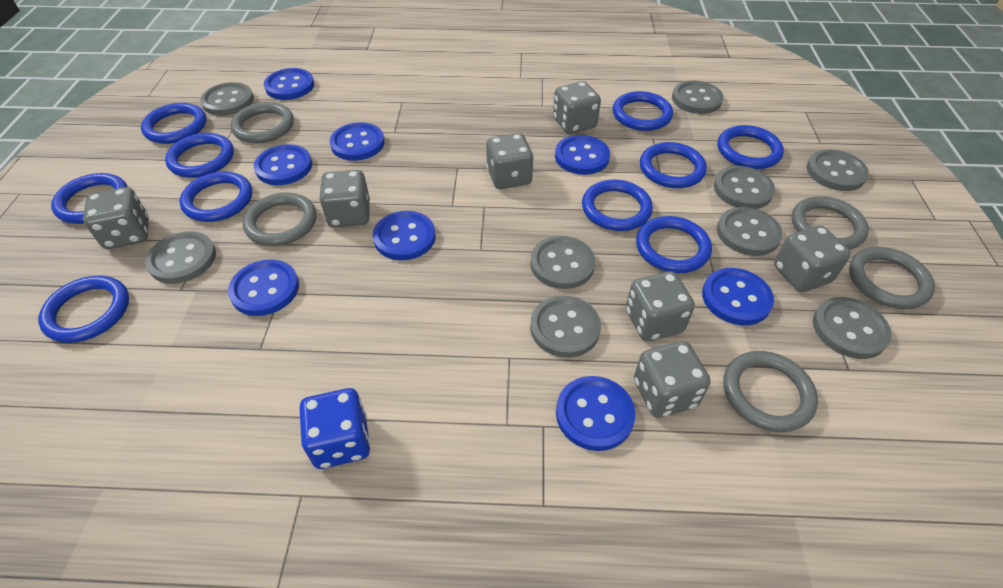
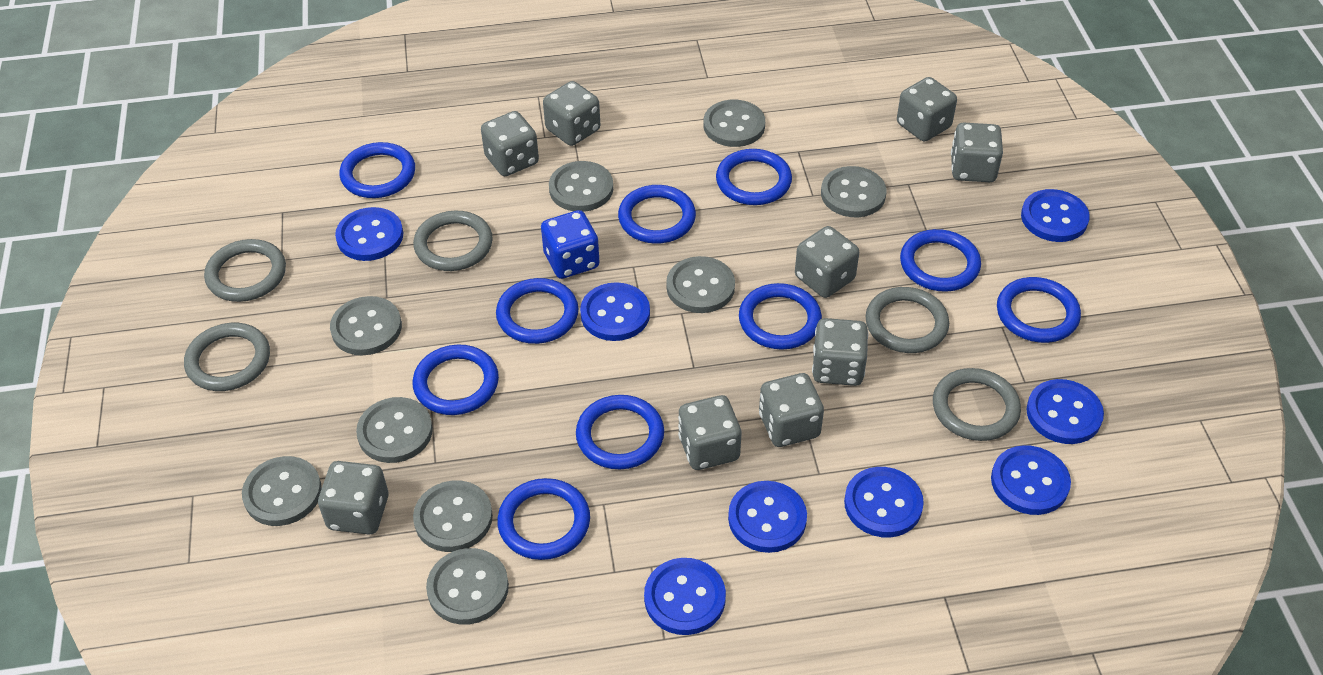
grey dice: [83,187,149,249] [319,170,370,227] [486,133,534,189] [553,81,601,134] [626,271,695,341] [634,341,711,418] [774,225,851,292] = 7 -> [318,461,388,534] [481,111,539,176] [543,81,600,146] [678,395,741,470] [759,373,824,447] [795,226,859,298] [812,318,868,386] [897,77,957,142] [951,123,1003,182] = 9

